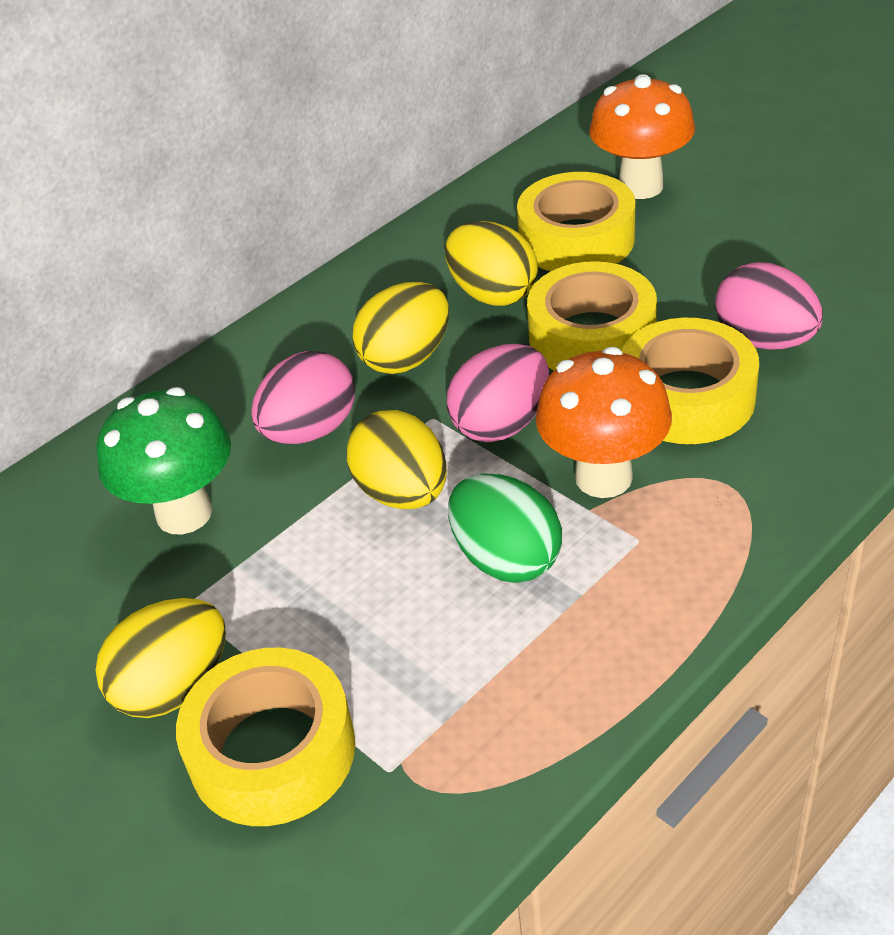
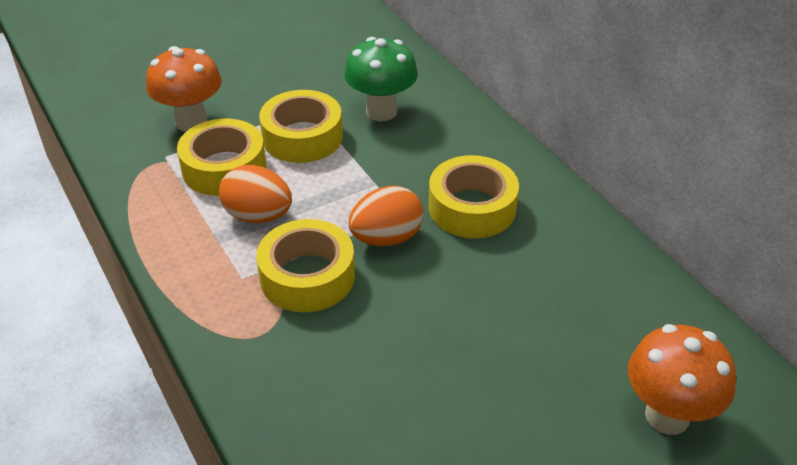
green egg: [448,473,562,583] = 1 -> none = 0
orange egg: none = 0 -> [219,165,292,223] [348,186,423,246] = 2
pink egg: [251,351,355,444] [447,344,549,442] [715,262,823,350] = 3 -> none = 0
yellow egg: [96,598,226,718] [347,410,447,509] [352,282,449,374] [445,221,538,306] = 4 -> none = 0

